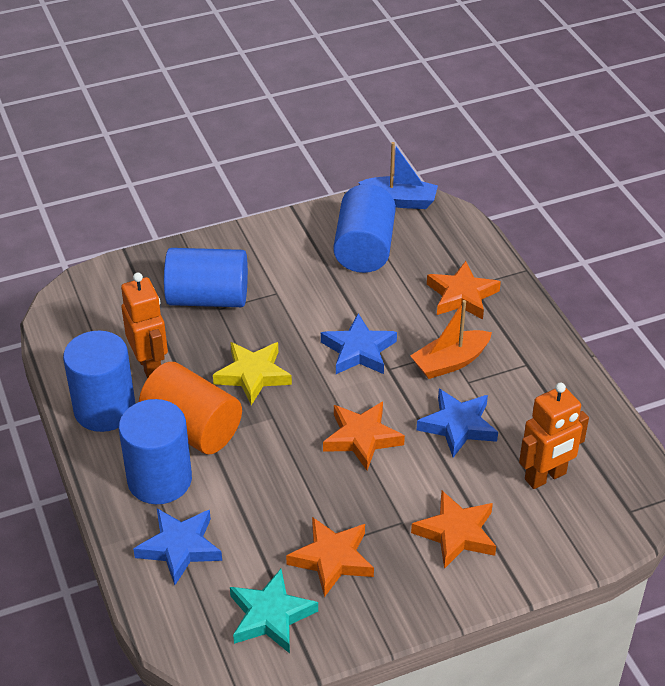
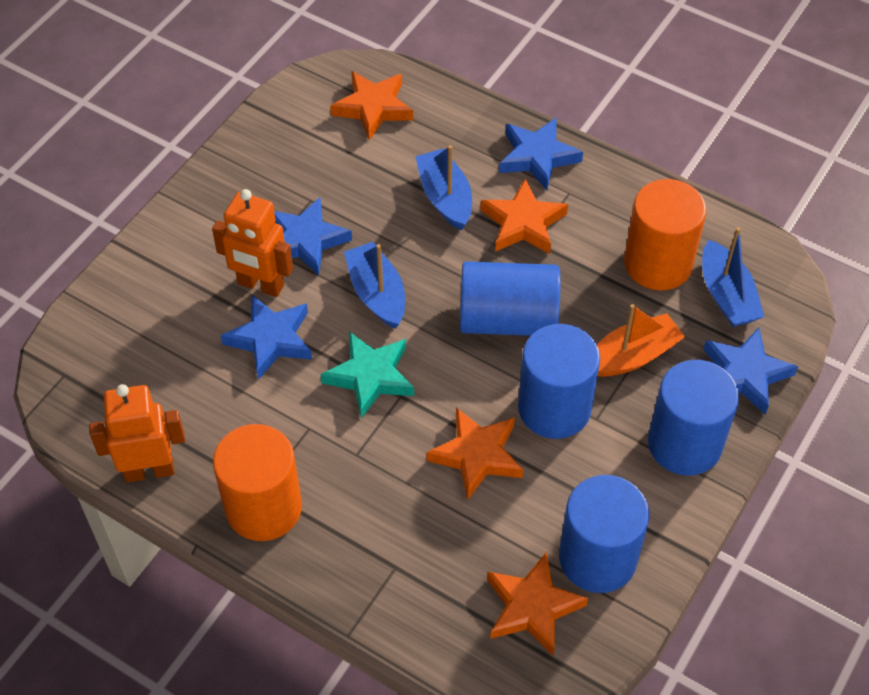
blue boat: [358,142,438,209] = 1 -> [344,242,405,329] [415,145,472,230] [702,227,764,327] = 3
blue star: [133,508,222,585] [321,313,397,374] [417,389,498,457] = 3 -> [220,295,312,380] [274,197,352,276] [499,117,583,190] [703,327,798,415] = 4
orange cylinder: [139,362,242,454] = 1 -> [213,424,302,541] [624,179,706,290] = 2
yellow star: [213,342,292,405] = 1 -> none = 0

